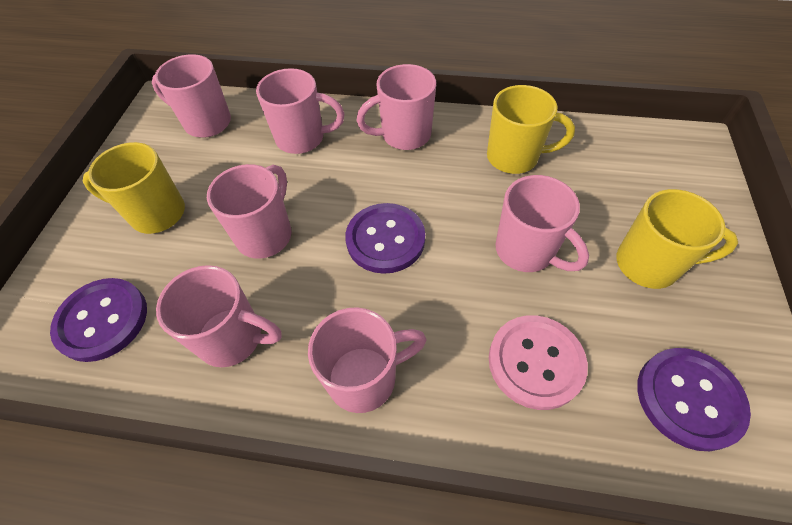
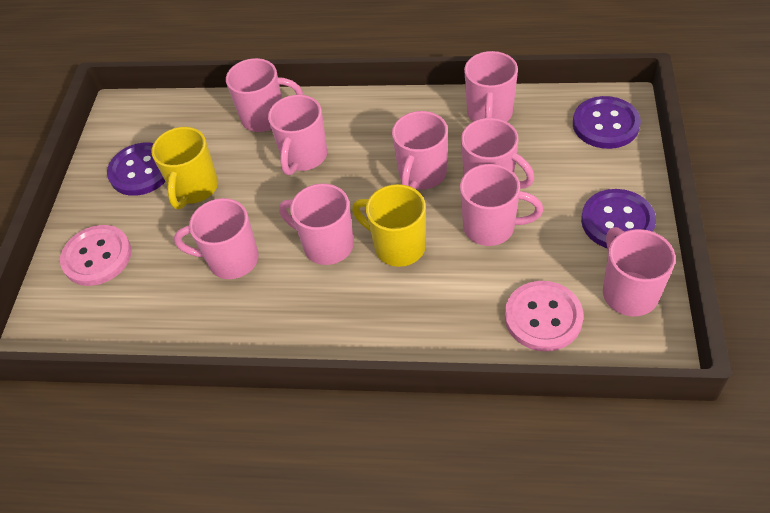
pink button: [489,315,588,410] = 1 -> [60,225,131,286] [505,281,583,352] = 2
pink mug: [152,54,231,138] [156,265,282,367] [207,164,292,259] [256,68,345,154] [308,307,427,413] [356,64,436,150] [495,175,589,272] = 7 -> [174,198,259,279] [226,58,303,132] [268,95,327,175] [279,183,354,265] [392,111,448,190] [460,164,543,246] [461,118,535,188] [464,51,518,122] [603,227,676,316] = 9
yellow mug: [83,142,185,234] [487,85,575,174] [617,189,738,289] = 3 -> [152,127,218,209] [352,184,426,267] = 2

